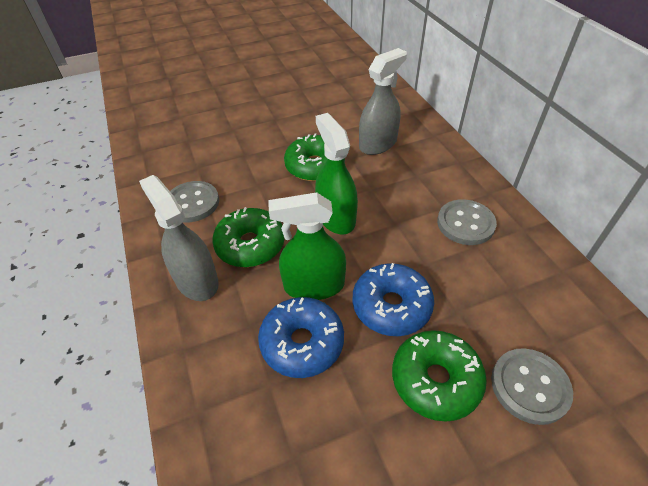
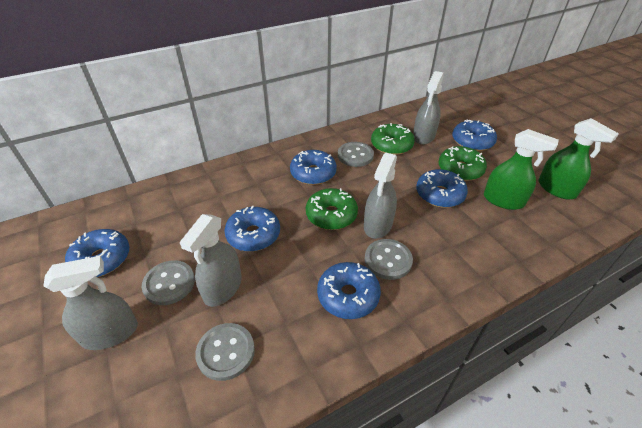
blue donut: [258,297,344,378] [352,263,434,336] = 2 -> [65,229,129,277] [224,206,280,252] [290,150,337,185] [317,262,381,319] [416,169,468,208] [452,119,497,151] = 6
grey button: [170,181,219,222] [437,199,497,245] [491,348,573,425] = 3 -> [142,260,195,305] [195,323,255,381] [338,142,374,167] [365,239,413,280] = 4
grey spray bottle: [139,175,219,301] [359,48,407,155] = 2 -> [44,256,138,350] [180,214,242,307] [364,153,397,239] [413,71,443,145] = 4

